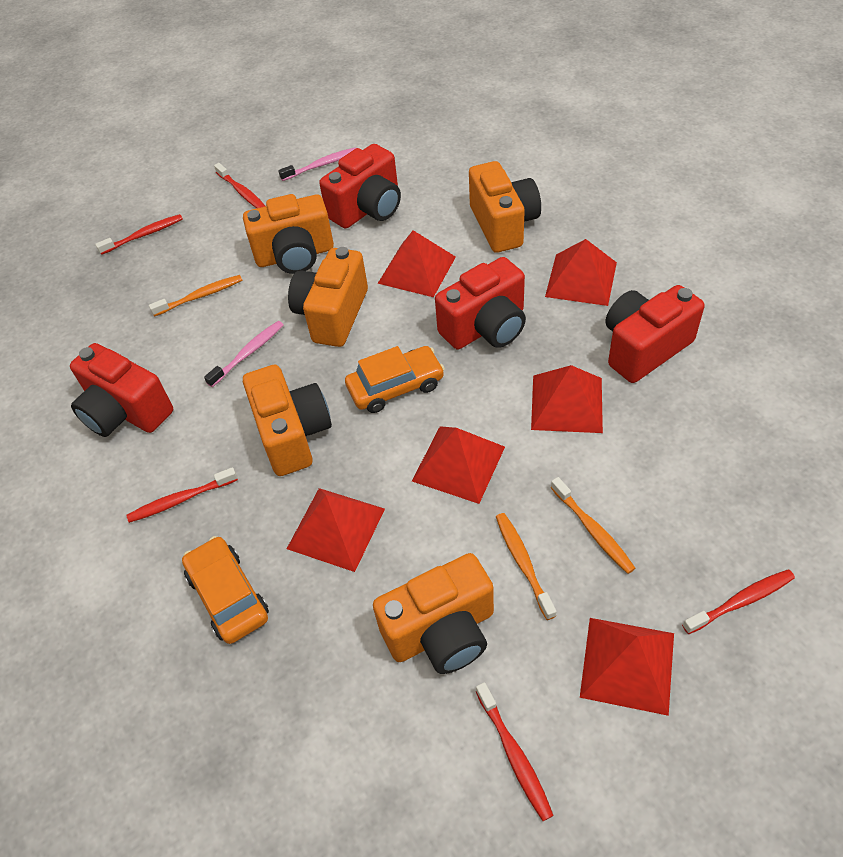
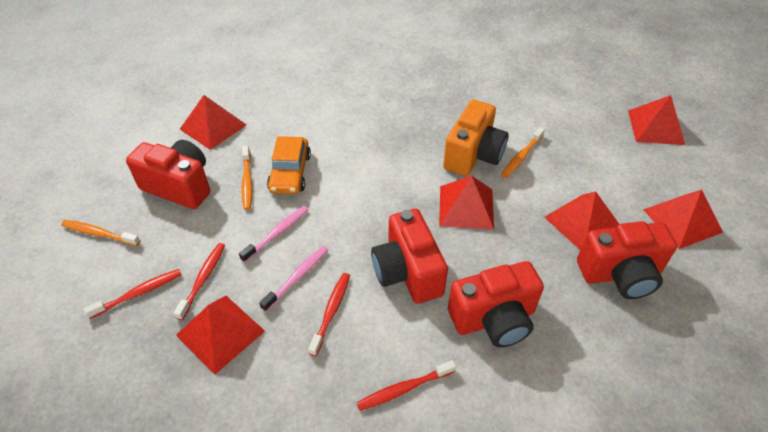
orange camera: [243,194,334,274] [243,365,332,476] [288,247,368,347] [373,553,494,674] [469,161,541,253] = 5 -> [443,100,509,176] = 1
orange car: [182,536,269,644] [345,346,445,413] = 2 -> [267,136,311,194] = 1
red toothbrush: [95,214,183,255] [126,467,238,523] [214,163,265,208] [476,682,554,821] [682,569,795,634] = 5 -> [84,269,182,319] [173,243,225,320] [308,273,350,356] [357,360,456,411] = 4

